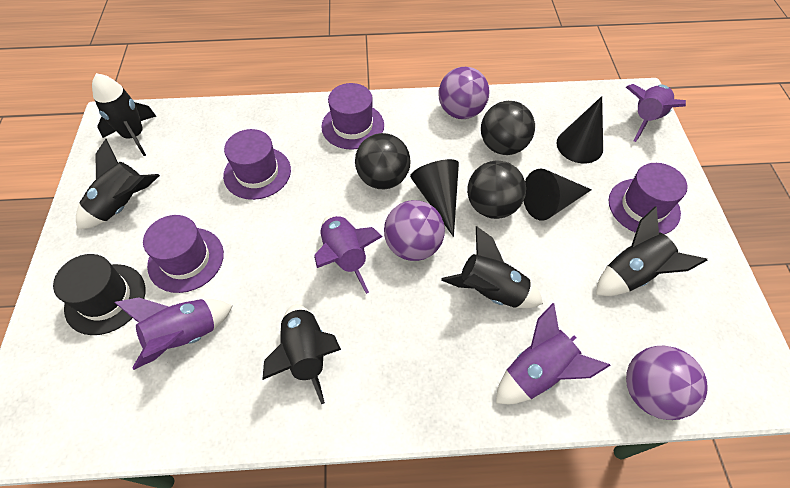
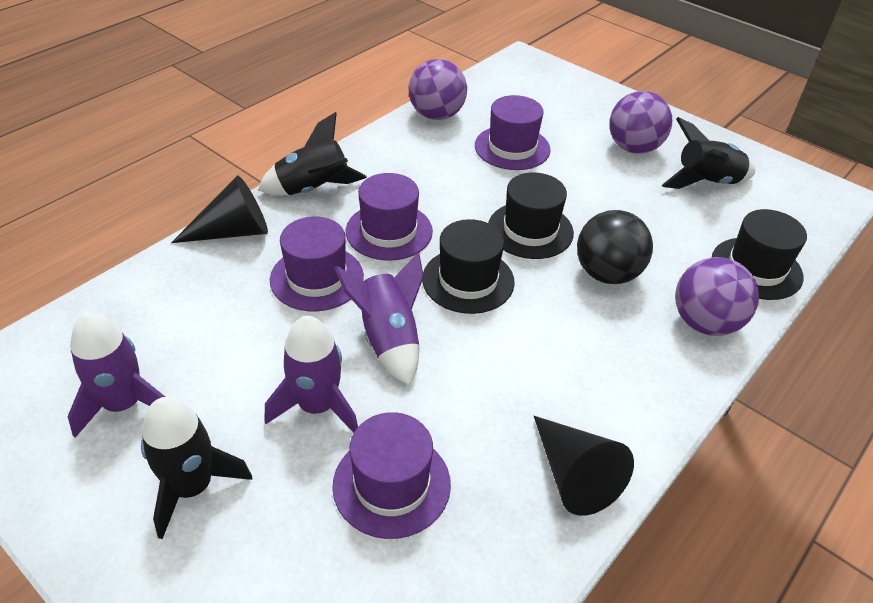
black ball: [355,133,411,189] [467,161,526,219] [481,101,535,155] = 3 -> [577,210,653,284] = 1
black cone: [410,159,459,237] [524,168,592,220] [557,96,603,163] = 3 -> [171,175,268,243] [534,416,634,516] = 2
black hat: [53,254,145,335] = 1 -> [422,219,515,314] [488,172,574,259] [712,209,807,300] = 3
black rocket: [76,139,160,230] [92,73,156,156] [262,304,341,404] [441,226,543,308] [596,206,707,296] = 5 -> [141,397,252,539] [258,112,367,195] [661,117,755,189] = 3
purple rocket: [114,297,232,370] [314,215,383,294] [496,303,611,404] [626,84,686,142] = 4 -> [67,312,165,438] [265,316,358,433] [335,252,424,386] = 3

